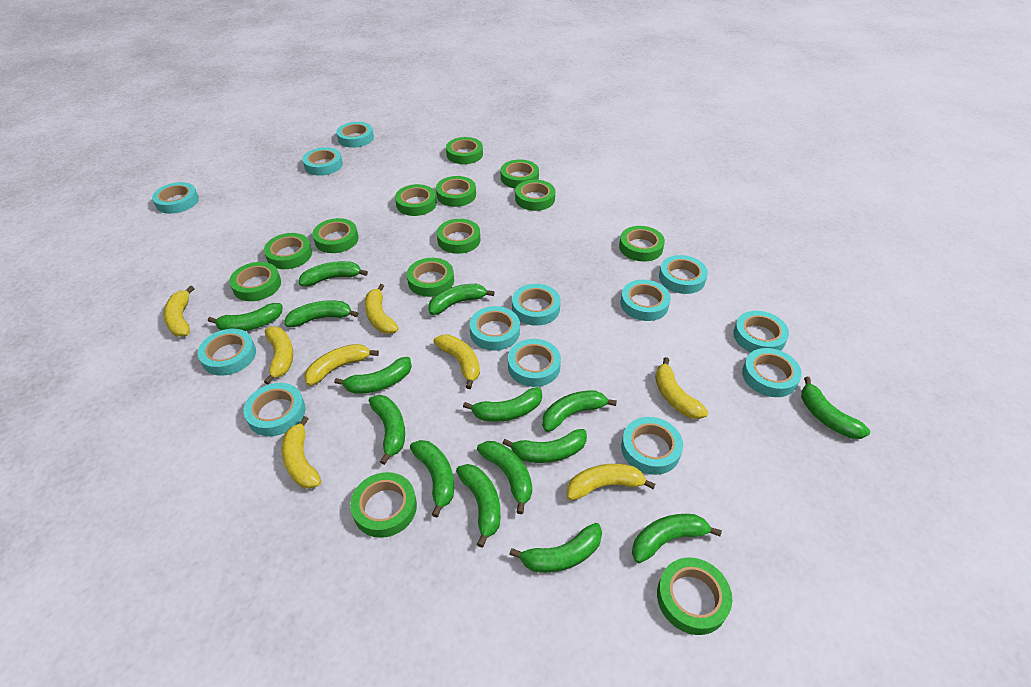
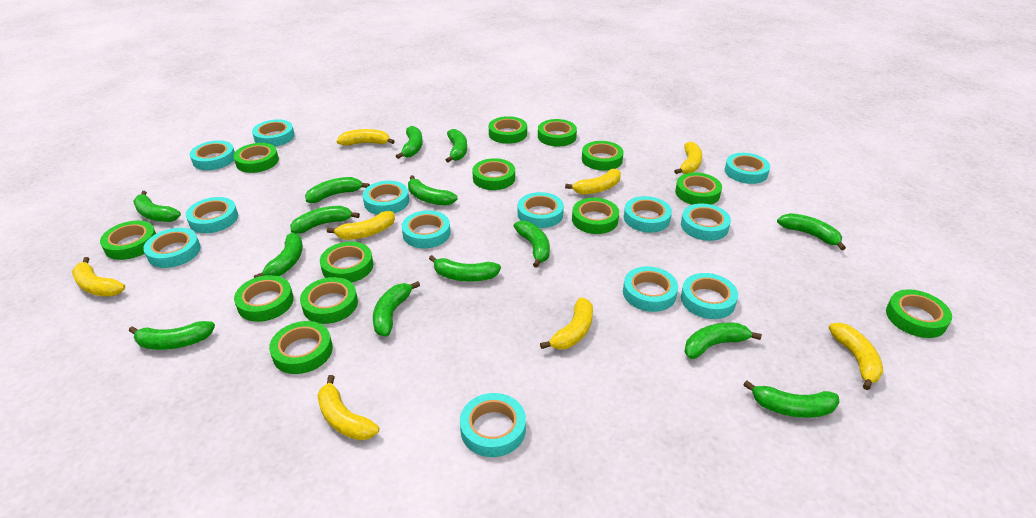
green banana: [208,303,282,331] [285,300,358,327] [299,261,368,286] [334,357,412,394] [369,395,405,465] [410,440,454,517] [428,284,495,315] [456,464,500,548] [463,387,542,422] [477,441,532,514] [502,429,587,463] [509,523,602,573] [542,390,617,432] [632,514,722,563] [801,376,870,439] = 15 -> [129,321,215,350] [133,191,181,222] [254,233,303,278] [290,206,360,234] [305,177,370,203] [373,281,420,336] [396,126,423,159] [408,175,458,206] [429,255,501,282] [446,129,467,163] [514,221,550,268] [685,322,762,359] [743,381,839,418] [777,213,846,250] = 14

